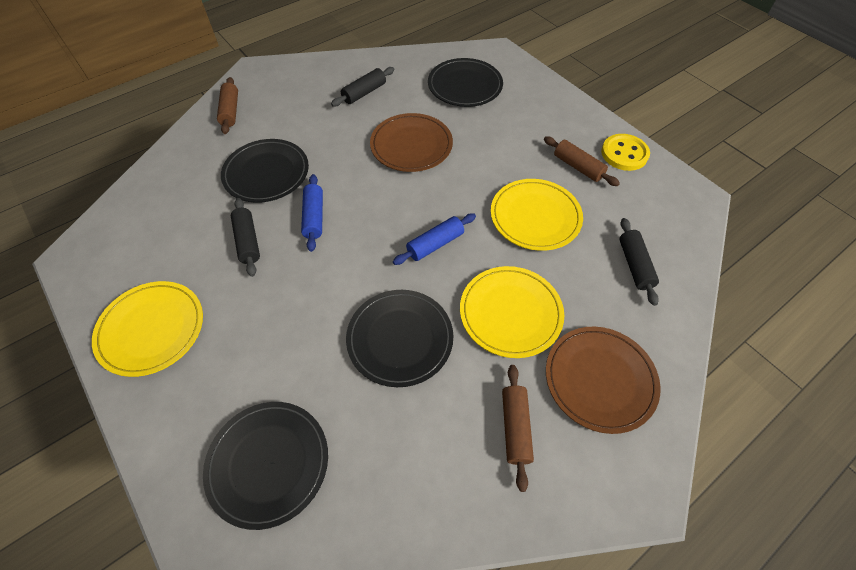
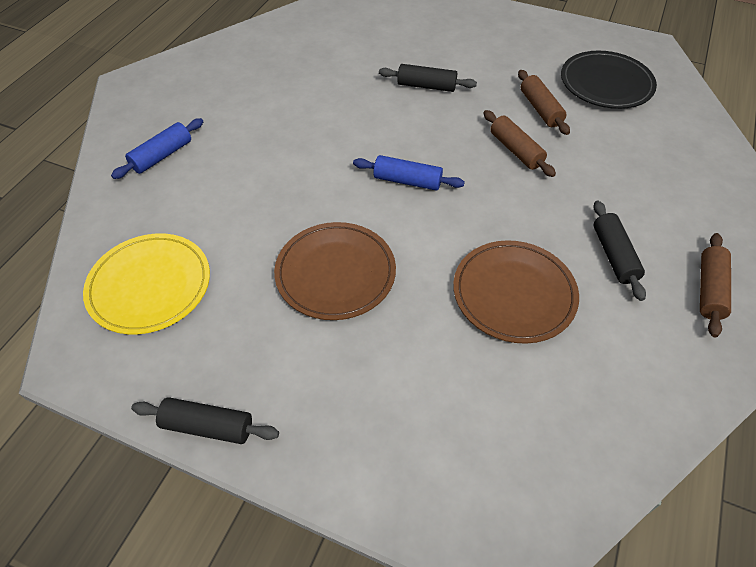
black plate: [203,402,328,530] [221,139,309,203] [346,290,453,387] [428,58,503,107] = 4 -> [561,51,657,109] = 1
yellow button: [601,134,650,171] = 1 -> none = 0
yellow plate: [92,281,203,377] [460,266,564,358] [491,179,583,251] = 3 -> [83,234,210,334] = 1

